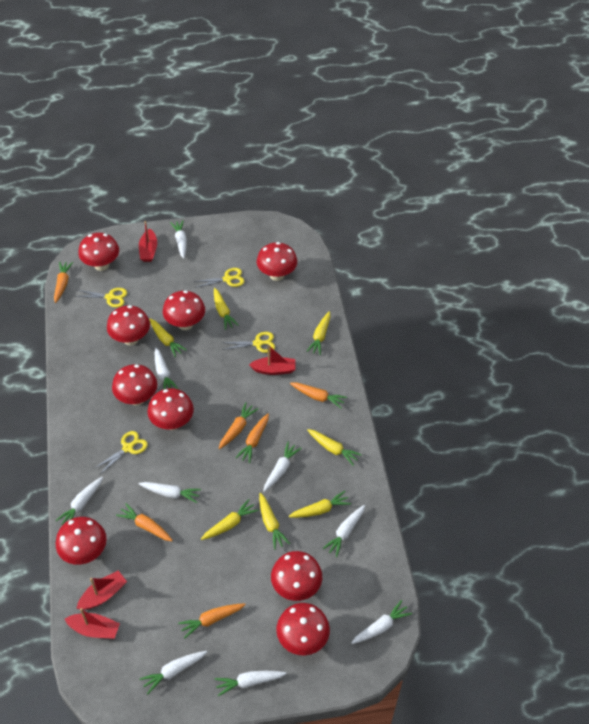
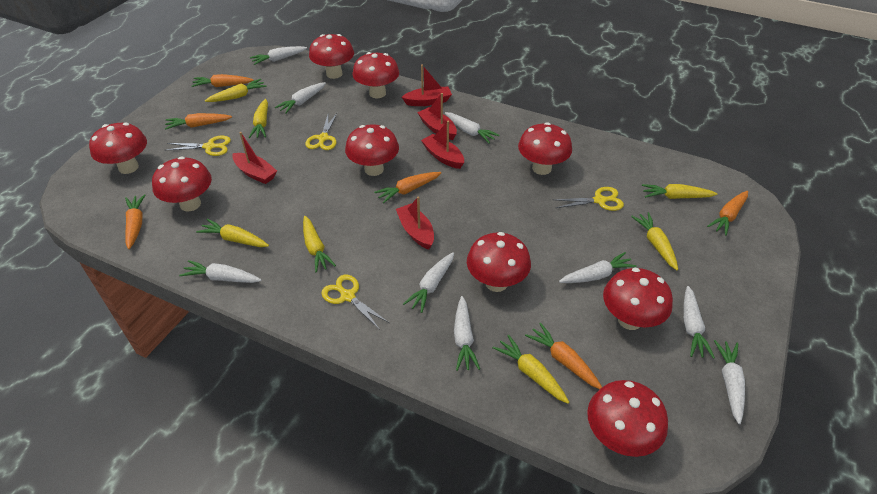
red boat: [65,608,120,639] [76,571,127,610] [139,221,157,262] [249,345,296,375] = 4 -> [232,132,277,184] [396,196,434,250] [402,64,452,106] [417,93,457,140] [421,121,464,169] = 5

